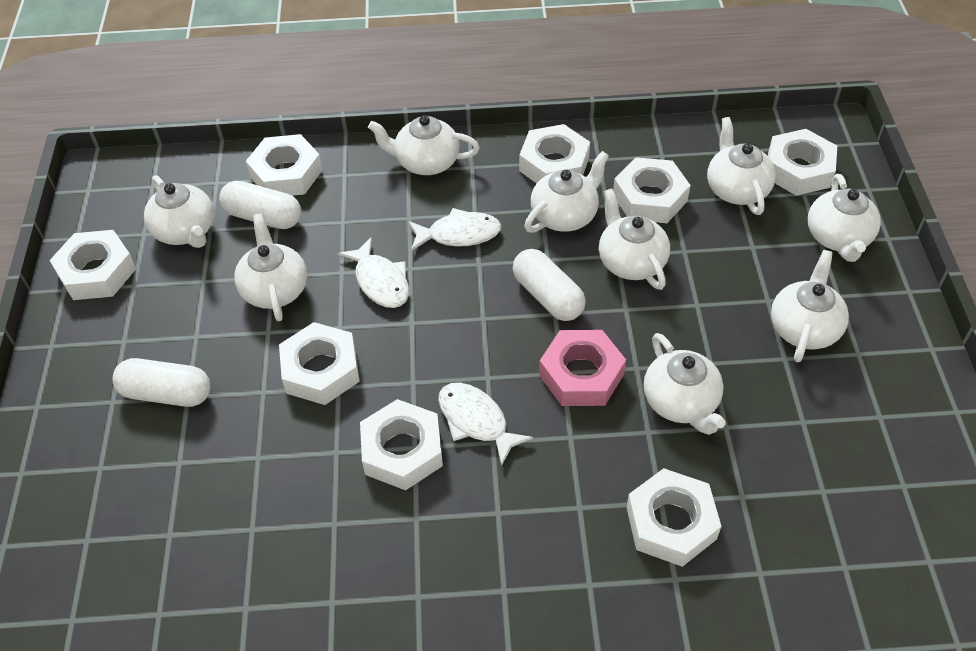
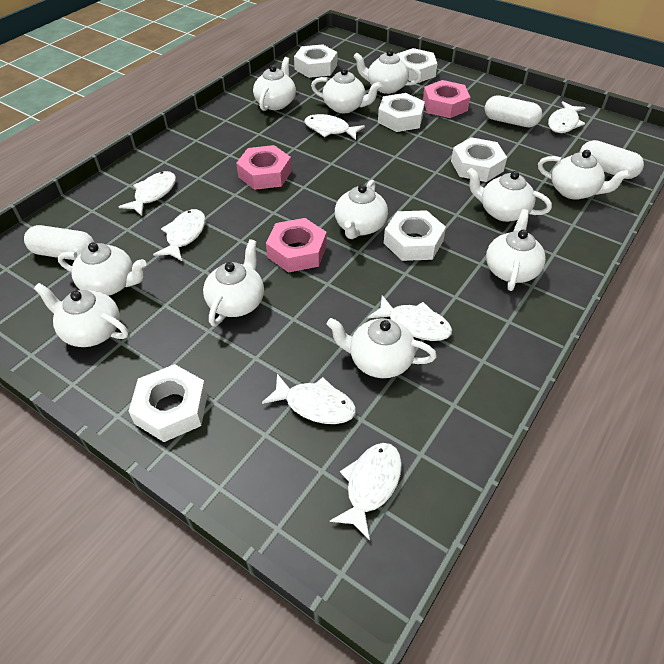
pink nut: [539,330,626,406] = 1 -> [236,145,292,190] [266,218,327,273] [423,80,470,118] = 3
white fish: [338,237,409,308] [408,208,502,251] [438,383,533,466] = 3 -> [118,171,176,216] [153,209,206,261] [262,374,356,424] [304,114,365,140] [330,443,402,541] [368,295,452,341] [548,101,586,133] = 7
white nut: [50,230,136,300] [246,134,323,196] [279,322,360,405] [360,399,443,490] [519,124,590,183] [613,157,691,223] [626,468,722,567] [768,129,837,196] = 8 -> [128,364,208,442] [294,44,337,78] [378,93,425,132] [384,210,446,261] [396,48,437,83] [451,137,507,182] = 6
white teapot: [144,175,214,248] [234,213,307,321] [368,115,480,175] [524,151,609,233] [599,188,670,290] [644,333,726,435] [707,117,776,215] [771,250,849,362] [808,174,881,262] = 9 -> [34,283,128,347] [58,243,147,296] [203,239,264,326] [253,57,296,111] [311,68,382,113] [327,318,437,378] [335,180,388,239] [353,49,422,94] [467,168,552,222] [486,209,546,291] [538,150,630,200] = 11

